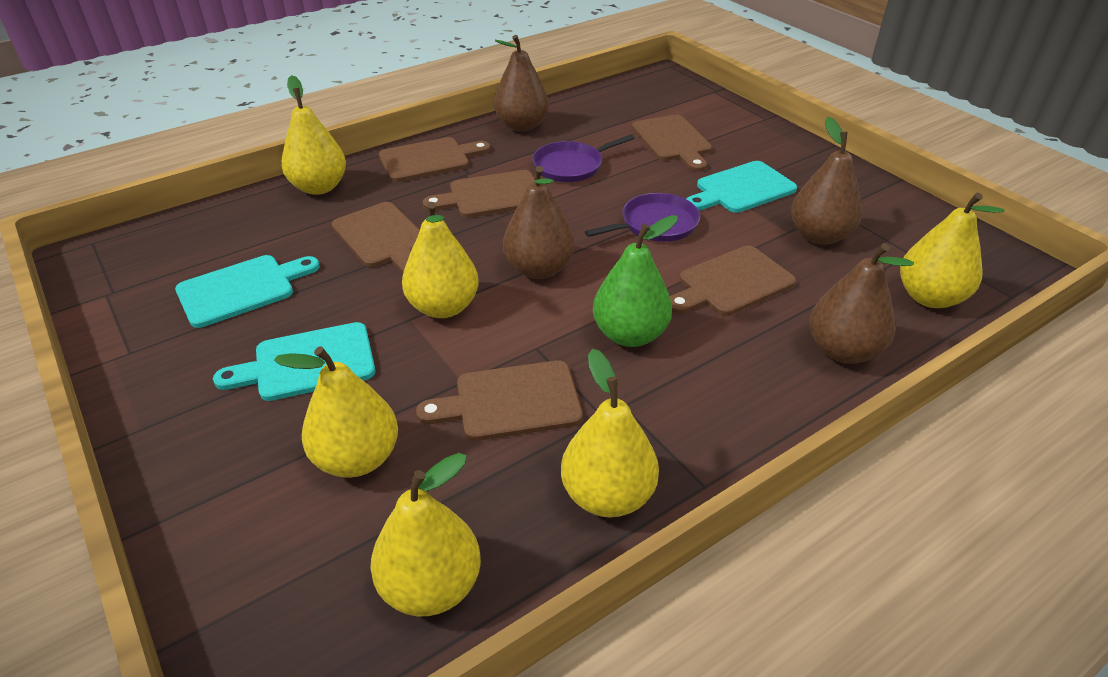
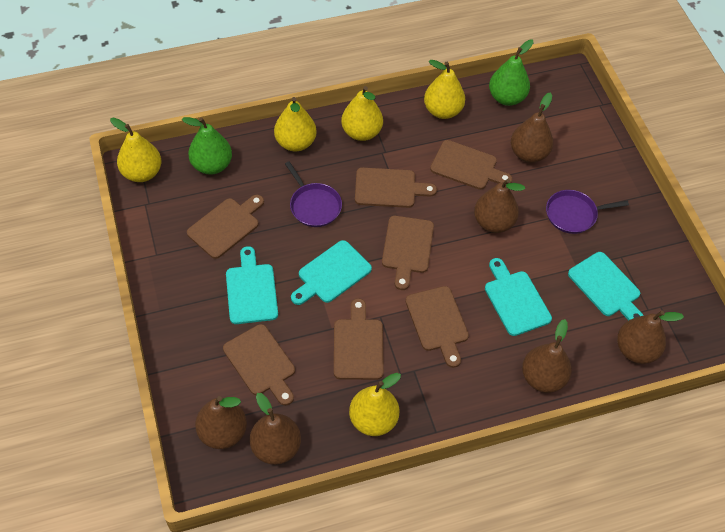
brown cutting board: [331,202,420,274] [379,137,491,182] [416,361,583,441] [423,170,535,218] [632,115,712,172] [670,246,796,316] = 6 -> [187,195,264,259] [223,324,295,406] [334,298,384,380] [355,167,437,208] [382,216,434,290] [405,286,469,368] [430,140,512,190] = 7
brown pear: [494,35,549,132] [503,166,574,279] [791,117,862,245] [809,243,914,364] = 4 -> [195,396,247,449] [250,393,301,465] [474,179,525,233] [511,92,553,163] [522,319,572,393] [617,310,684,364] = 6
green pear: [593,215,678,347] = 1 -> [182,117,232,175] [489,39,534,106] = 2
turquoise cutting board: [175,255,320,328] [213,322,375,401] [687,161,797,213] = 3 -> [226,246,278,324] [291,240,372,305] [485,258,552,336] [568,252,644,321] = 4
yellow pear: [274,346,398,478] [281,75,346,195] [370,453,481,616] [402,202,479,318] [561,349,659,518] [900,193,1005,308] = 6 -> [110,118,161,182] [274,97,317,151] [341,86,383,141] [349,373,401,436] [424,60,465,119] = 5

